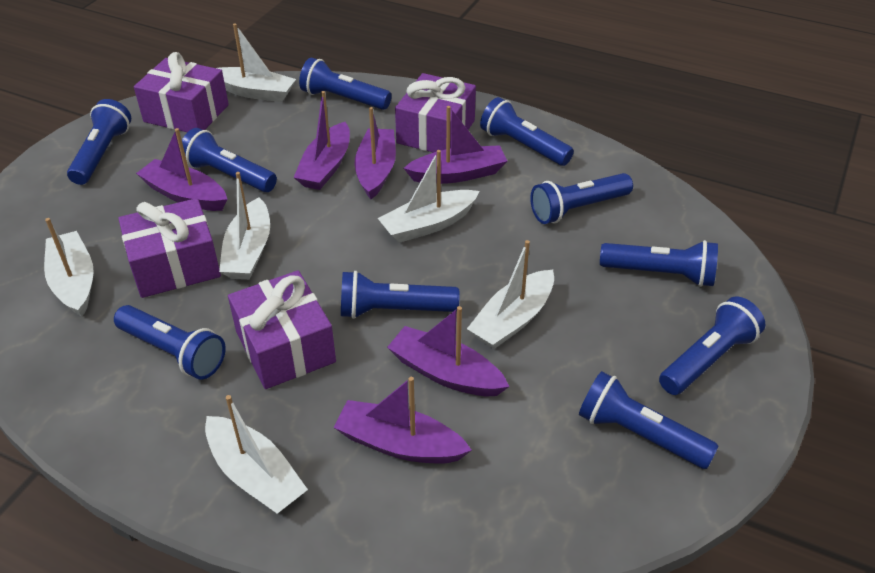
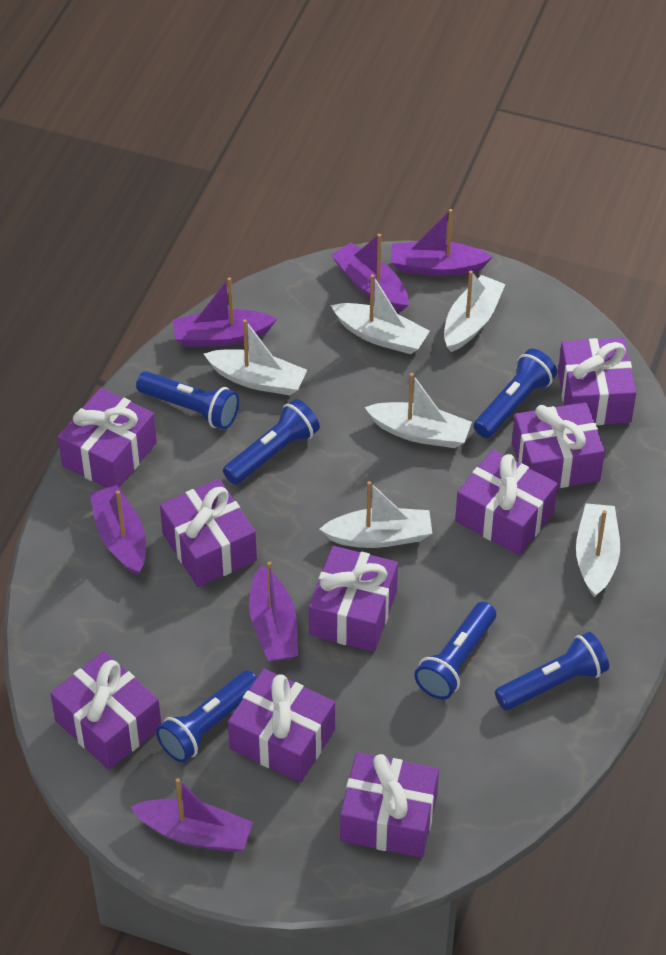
blue flashlight: [67,99,131,185] [114,305,226,380] [182,128,277,192] [299,58,392,110] [341,271,460,319] [480,97,574,166] [530,173,633,224] [579,371,718,469] [600,240,718,287] [659,296,766,395] = 10 -> [136,371,239,430] [156,670,257,763] [223,399,320,485] [414,602,496,700] [474,349,557,438] [495,632,609,710] = 6
purple gift: [118,198,221,298] [134,52,229,132] [228,270,336,389] [395,73,476,153] = 4 -> [50,651,161,770] [58,388,157,488] [160,479,257,587] [228,669,335,783] [309,546,398,652] [340,752,439,858] [455,450,558,556] [512,402,605,488] [558,338,636,425] = 9

